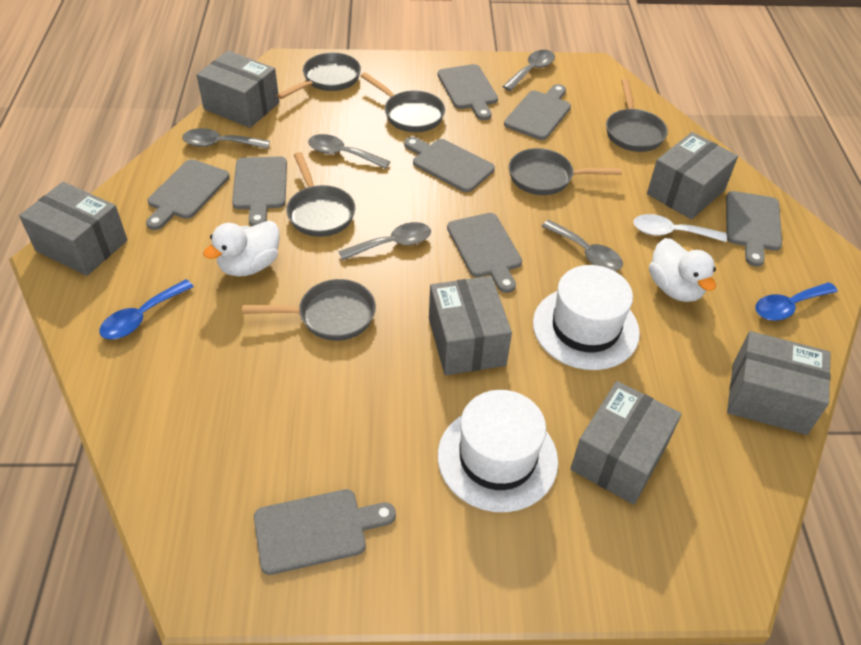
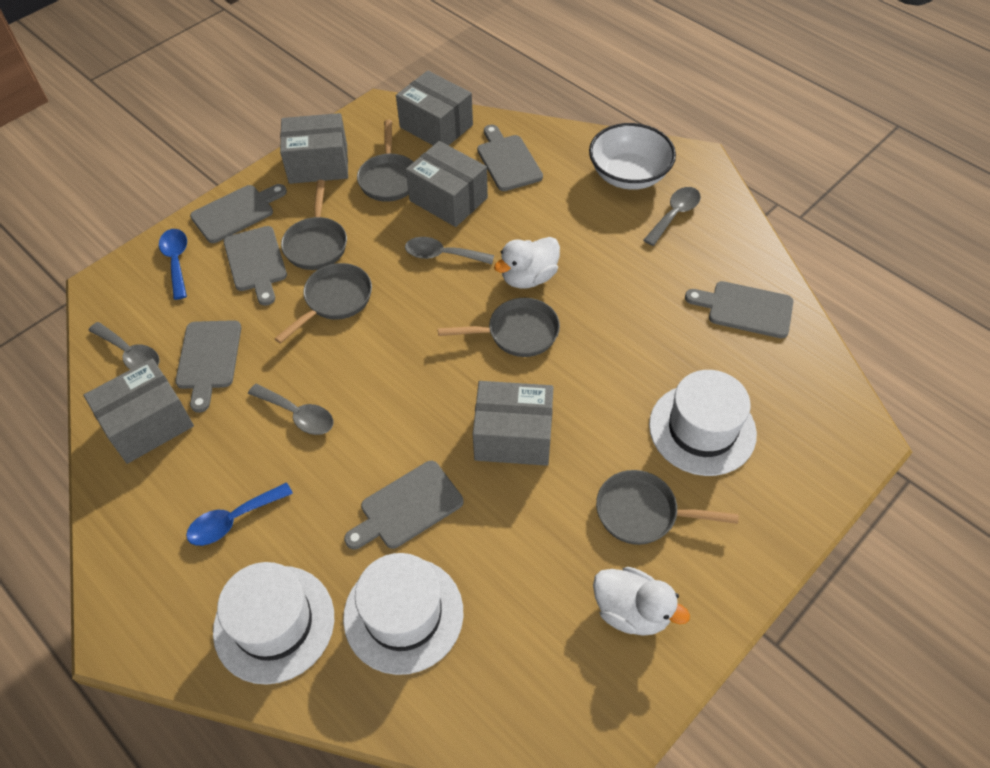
grey box: [19,182,127,276] [196,51,279,128] [429,276,512,375] [571,381,682,505] [647,132,738,220] [727,331,831,435] = 6 -> [83,358,194,464] [280,113,348,184] [396,71,473,146] [406,141,488,227] [473,381,553,466] = 5
grey cutting board: [146,159,230,230] [232,157,287,226] [254,489,396,575] [404,137,495,193] [438,64,498,120] [447,213,522,293] [504,84,571,140] [726,191,782,267] = 8 -> [175,320,241,413] [190,184,287,243] [224,226,287,306] [344,461,463,549] [477,125,543,191] [685,281,793,338] = 6
grey pan: [242,279,376,341] [277,53,361,99] [286,152,355,237] [361,72,445,132] [509,148,622,195] [606,79,668,152] = 6 -> [274,263,372,344] [281,180,347,270] [357,120,413,202] [438,298,560,357] [596,470,739,545] = 5
grey spoon: [182,128,270,149] [308,134,390,169] [338,222,431,260] [502,50,555,91] [542,220,623,271] = 5 -> [88,322,160,370] [248,384,333,435] [405,237,494,265] [644,187,701,246] = 4
white bowl: none = 0 -> [589,123,676,190] = 1
white hat: [438,390,558,512] [533,265,640,370] = 2 -> [213,562,334,685] [343,553,463,675] [649,370,757,476] = 3
white spoon: [633,214,727,242] = 1 -> none = 0

